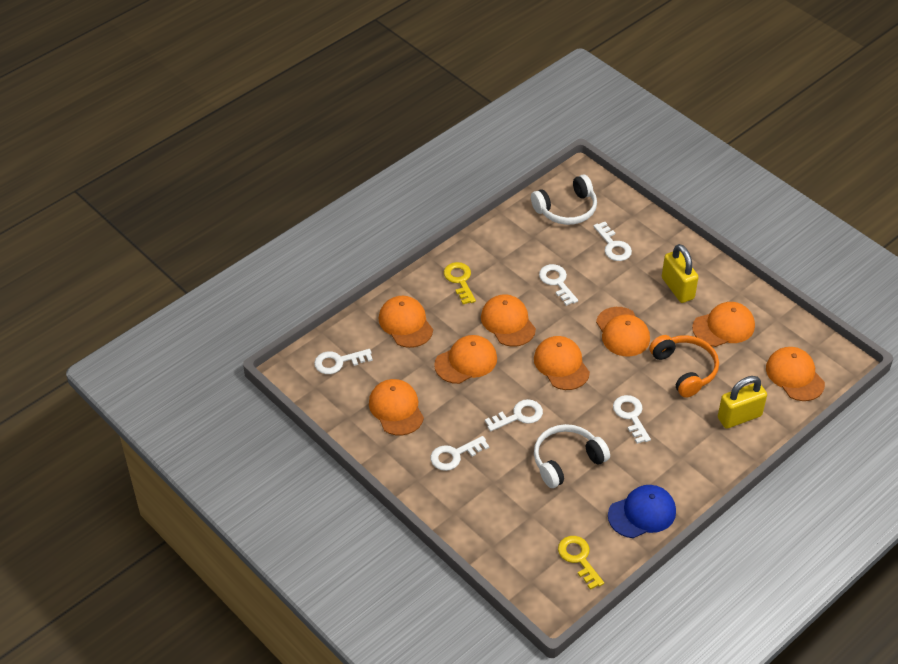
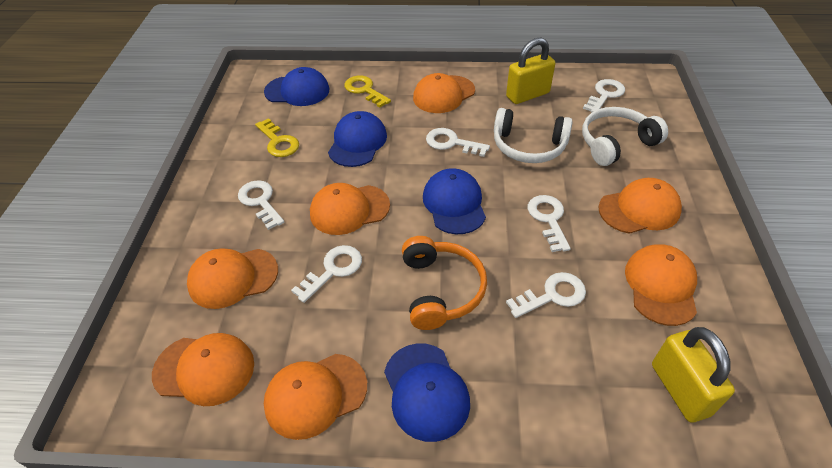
blue cap: [608,485,676,538] = 1 -> [264,67,330,106] [328,111,387,167] [384,343,470,442] [423,168,486,234] = 4
orange cap: [369,379,424,436] [379,296,433,348] [434,335,497,384] [481,294,536,347] [534,336,590,390] [596,307,650,357] [692,302,755,347] [766,347,825,401] = 8 -> [152,333,254,406] [187,249,278,309] [264,354,367,440] [310,183,390,235] [413,73,475,113] [598,178,682,234] [625,244,697,326] = 7

